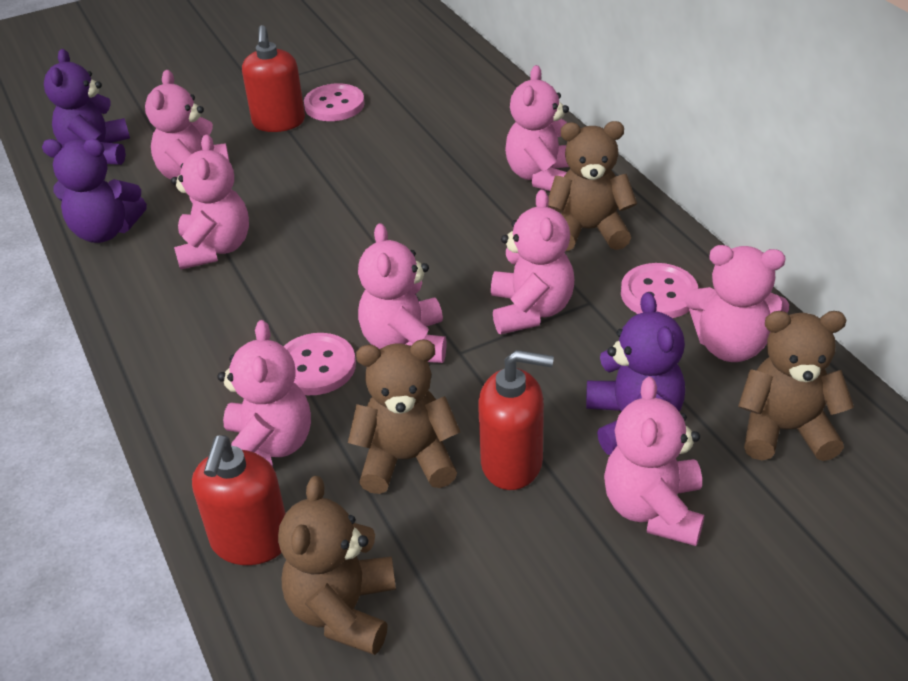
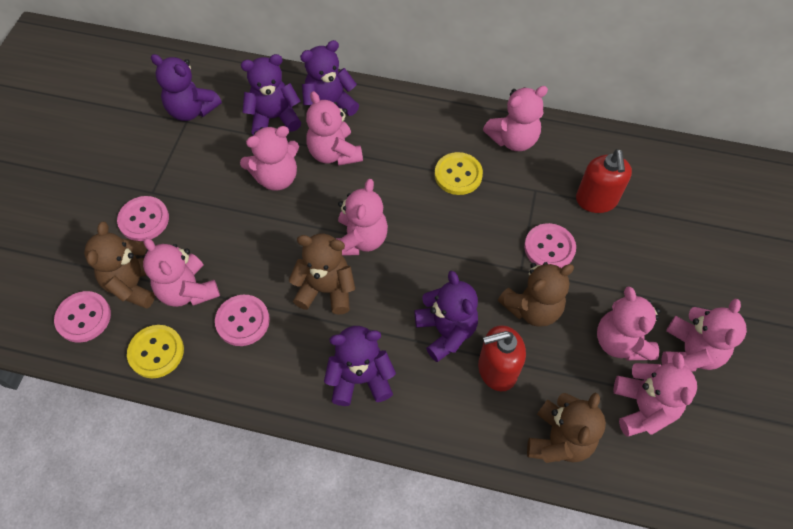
pink button: [283,333,356,395] [304,83,365,121] [621,263,698,318] = 3 -> [54,291,111,343] [117,196,169,241] [215,295,270,346] [524,223,576,268] = 4
purple teddy bear: [42,139,147,243] [44,49,130,165] [586,292,685,455] = 3 -> [151,54,222,121] [241,54,301,136] [300,40,359,116] [324,326,396,406] [414,271,478,362] = 5
red soap dispenser: [192,435,286,565] [242,25,305,132] [478,350,554,490] = 3 -> [478,325,526,391] [576,149,632,213] = 2
yellow button: none = 0 -> [127,325,184,378] [435,152,483,195] = 2

